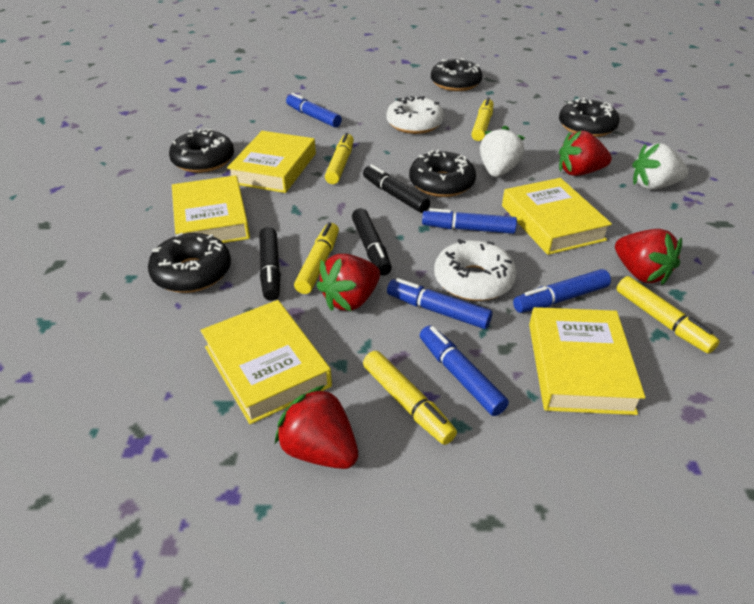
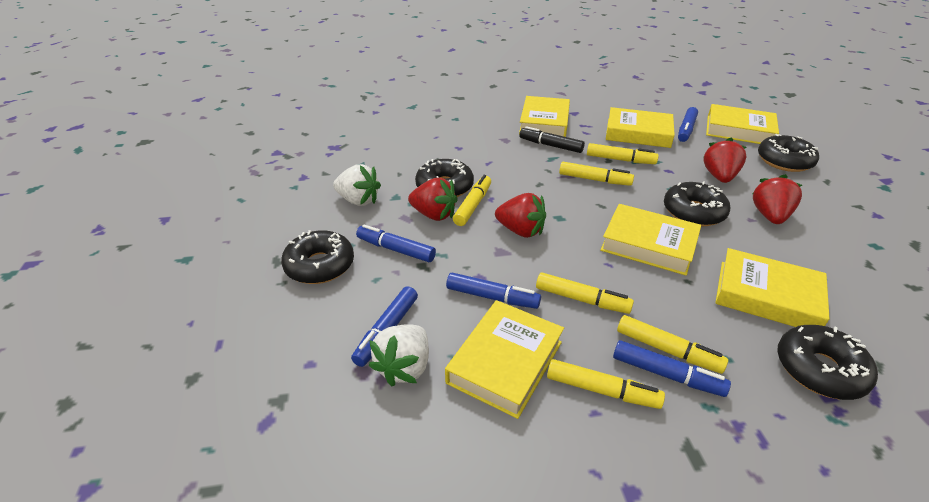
black marker: [259,227,281,301] [352,208,392,276] [363,164,430,213] = 3 -> [519,126,585,153] = 1
white donut: [386,96,444,134] [434,239,517,301] = 2 -> none = 0
yellow book: [172,175,250,243] [200,300,332,424] [227,131,316,193] [502,178,612,255] [529,307,645,415] = 5 -> [445,300,564,419] [519,96,570,137] [600,204,701,276] [606,107,675,148] [706,104,779,144] [716,248,830,327] = 6
yellow marker: [294,222,339,294] [325,133,354,184] [363,351,457,445] [471,97,494,141] [617,276,720,354] = 5 -> [453,175,491,226] [536,273,634,314] [547,359,665,409] [559,162,634,186] [587,143,659,164] [617,315,728,374] = 6

